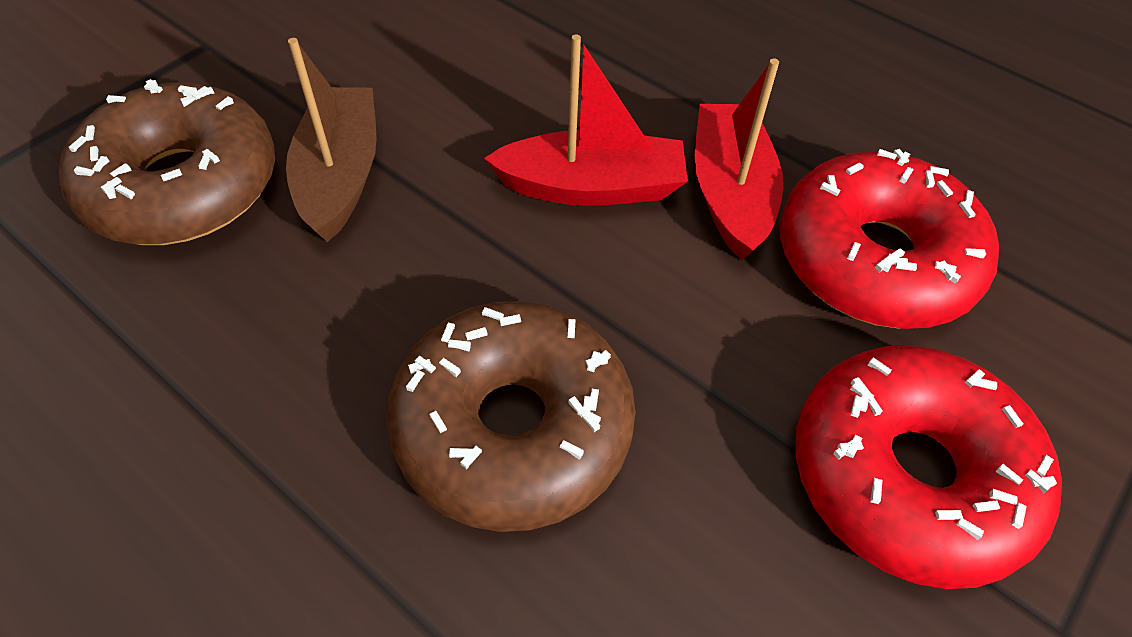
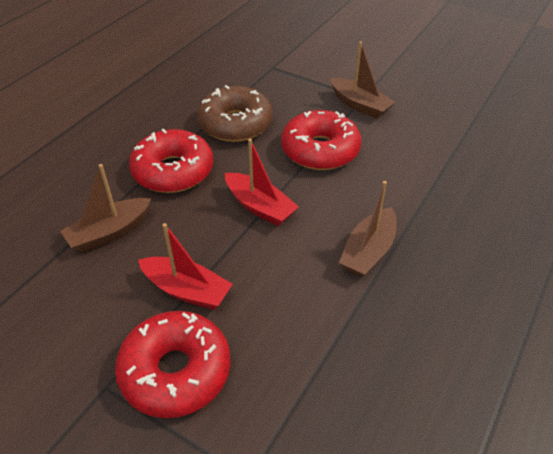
brown boat: [286,38,377,242] = 1 -> [60,164,151,252] [330,41,395,119] [339,181,397,277] = 3
brown donut: [59,79,275,245] [386,301,635,532] = 2 -> [197,85,273,142] = 1
red donut: [780,149,999,329] [795,345,1062,589] = 2 -> [115,311,230,418] [129,128,213,193] [281,110,361,170] = 3

